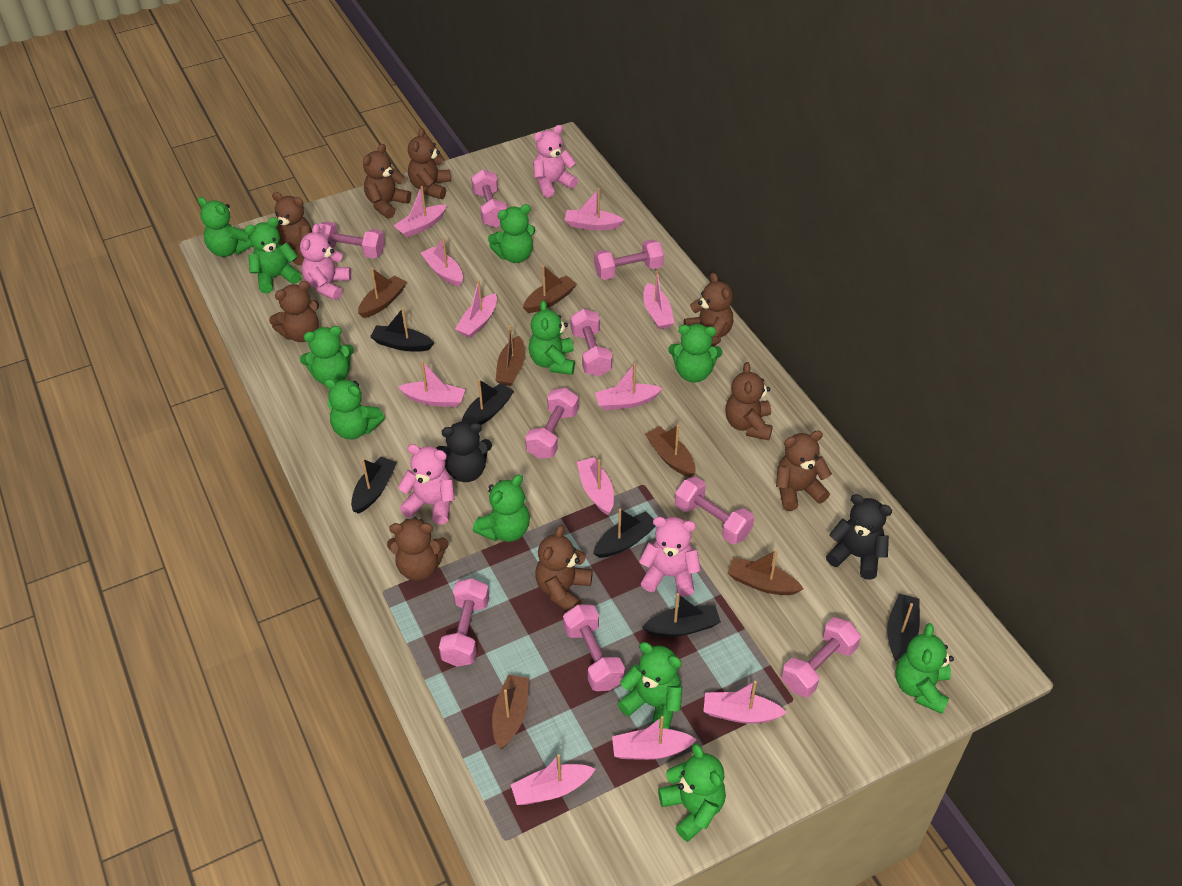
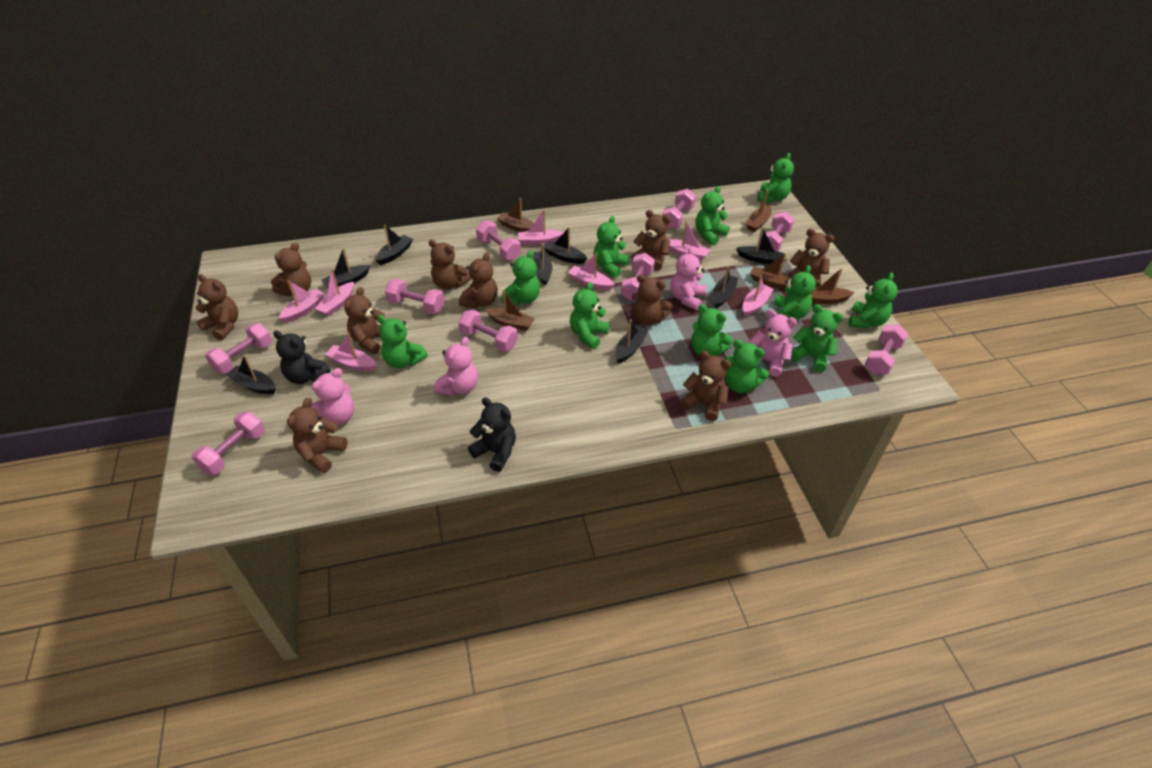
black boat: [351,457,397,514] [370,308,434,351] [462,379,514,425] [593,509,655,558] [642,593,721,637] [887,594,920,661] = 6 -> [226,355,276,394] [322,248,370,287] [375,225,413,265] [533,243,552,285] [544,227,587,264] [615,320,649,363] [713,266,738,308] [736,227,784,264] = 8
brown boat: [358,268,407,318] [492,675,529,749] [496,326,525,386] [523,265,577,313] [645,425,696,477] [727,550,804,595] = 6 -> [485,289,535,331] [497,198,534,232] [746,190,772,232] [750,253,792,290] [811,268,854,304] = 5
brown teddy bear: [269,281,319,342] [272,192,312,265] [363,144,411,219] [387,517,448,581] [408,128,451,199] [535,525,593,611] [684,273,733,346] [725,362,773,440] [776,430,832,511] = 9 -> [196,274,238,340] [271,243,311,297] [287,398,348,473] [344,287,385,354] [429,240,471,290] [459,253,498,308] [631,210,671,271] [632,275,672,326] [680,351,731,421] [788,229,834,288] = 10
pink boat: [393,186,446,237] [398,361,465,407] [421,237,463,287] [455,280,497,338] [511,754,595,805] [565,188,624,230] [577,457,614,515] [595,363,663,410] [612,716,697,760] [643,271,674,330] [703,681,787,724] = 11 -> [279,280,325,323] [315,269,354,316] [325,332,377,371] [518,209,564,245] [568,252,615,290] [668,221,710,261] [742,275,773,316] = 7

